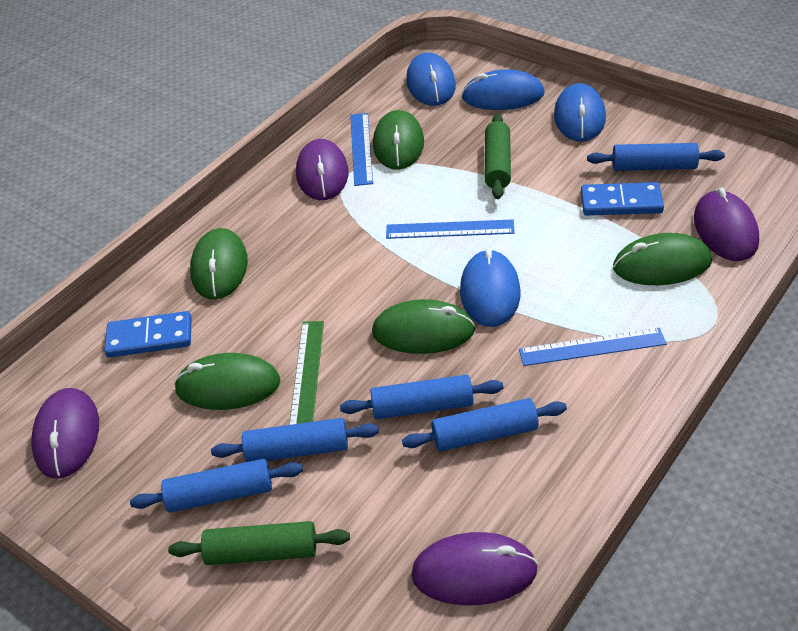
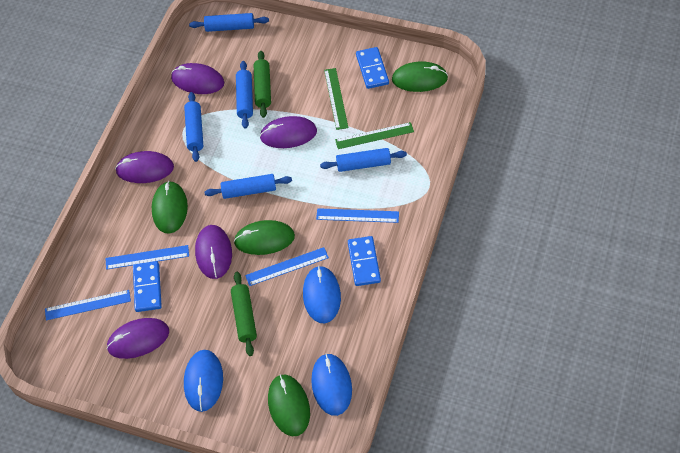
blue domino: [104,311,192,358] [581,182,664,215] = 2 -> [133,261,162,312] [348,236,381,286] [356,47,389,89] = 3
blue mouse: [406,52,456,106] [460,248,521,327] [462,69,545,110] [554,83,606,142] = 4 -> [184,350,223,412] [303,266,341,324] [311,353,352,416] = 3
blue ruler: [350,113,373,186] [386,219,515,239] [519,328,666,366] = 3 -> [45,290,131,320] [106,245,189,270] [245,247,329,286] [316,208,399,223] = 4
green mouse: [174,353,280,410] [190,228,248,300] [372,299,475,354] [373,110,424,170] [613,233,712,285] = 5 -> [152,181,188,234] [234,220,295,255] [268,375,310,436] [392,61,448,92] = 4
green ruler: [289,321,324,425] = 1 -> [324,68,348,130] [335,122,414,149] = 2
purple mouse: [31,388,99,479] [296,139,348,200] [411,532,538,605] [694,187,759,261] = 4 -> [106,318,169,359] [115,151,174,183] [171,63,224,94] [195,225,232,279] [260,116,317,148] = 5

